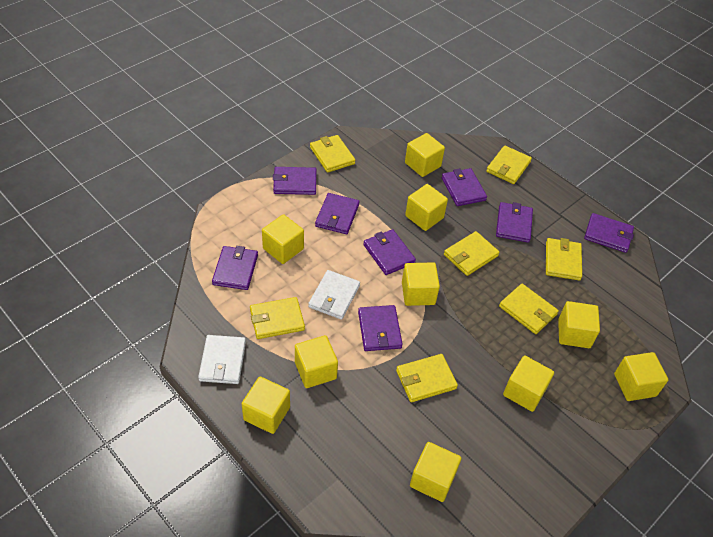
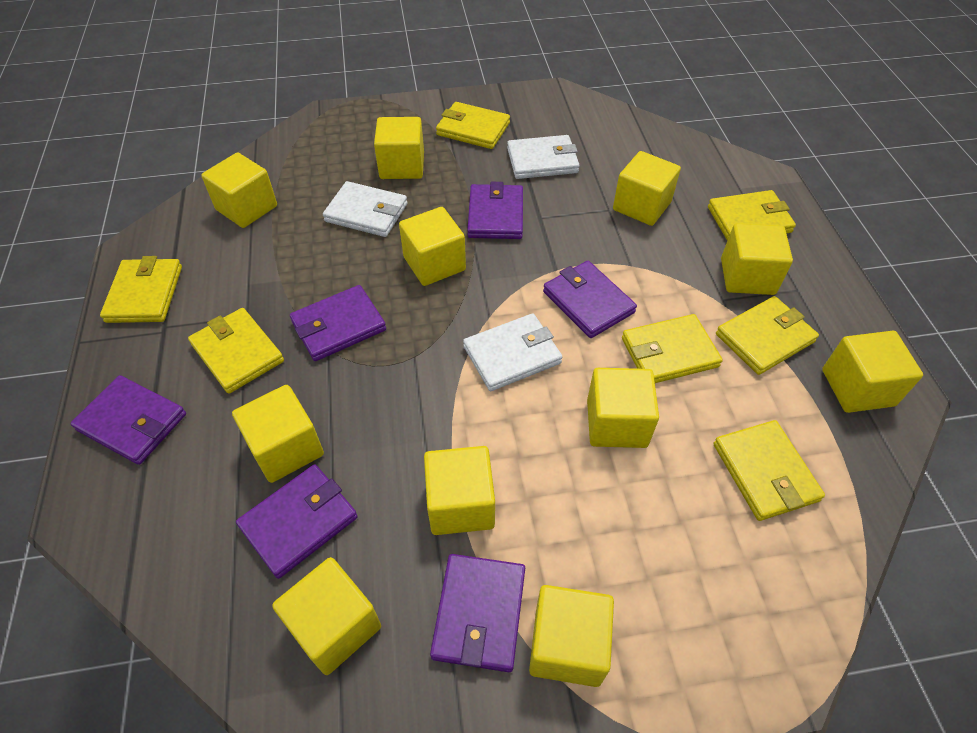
purple wallet: [212,246,258,290] [273,167,316,195] [315,193,359,234] [358,305,403,351] [363,229,416,275] [442,168,487,206] [496,202,533,243] [584,213,634,253] = 8 -> [70,375,186,465] [236,464,358,579] [290,285,386,361] [430,554,525,672] [467,182,523,239] [543,261,637,338] = 6
white wallet: [198,335,246,384] [308,270,360,320] = 2 -> [323,181,408,237] [463,313,562,391] [507,135,580,179] = 3
yellow cube: [242,377,290,434] [262,214,304,264] [295,335,338,388] [402,262,440,306] [405,133,445,177] [405,184,448,231] [410,442,461,502] [503,356,554,412] [558,301,600,348] [614,352,668,401] = 10 -> [201,152,277,228] [232,385,324,483] [272,557,381,675] [374,117,424,179] [399,207,466,286] [424,446,495,535] [529,585,614,687] [587,368,659,448] [613,151,681,226] [721,223,793,295] [822,331,923,413] = 11

